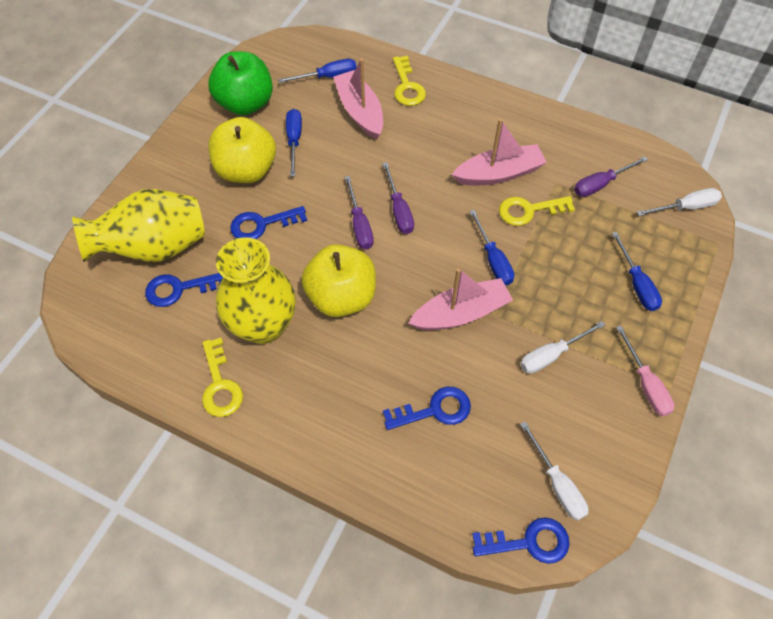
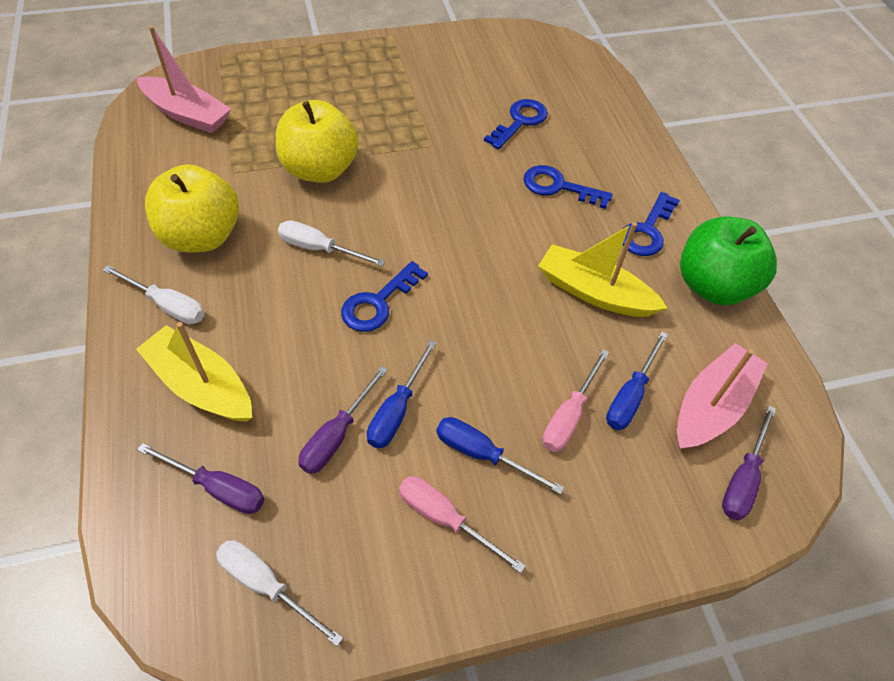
blue screwdriver: [278,59,357,83] [286,109,302,177] [469,210,514,285] [612,232,662,311] = 4 -> [367,340,437,449] [436,417,564,495] [606,331,668,430] = 3
pink boat: [333,58,383,140] [408,268,513,330] [452,119,547,185] = 3 -> [137,26,231,133] [677,343,768,450] = 2
pink screwdriver: [616,326,674,416] = 1 -> [399,476,526,573] [542,349,609,452] = 2
yellow boat: none = 0 -> [136,322,252,422] [538,222,667,317] = 2
yellow key: [202,338,243,417] [393,56,426,106] [499,196,575,226] = 3 -> none = 0
yellow vase: [72,189,205,262] [216,237,296,344] = 2 -> none = 0

